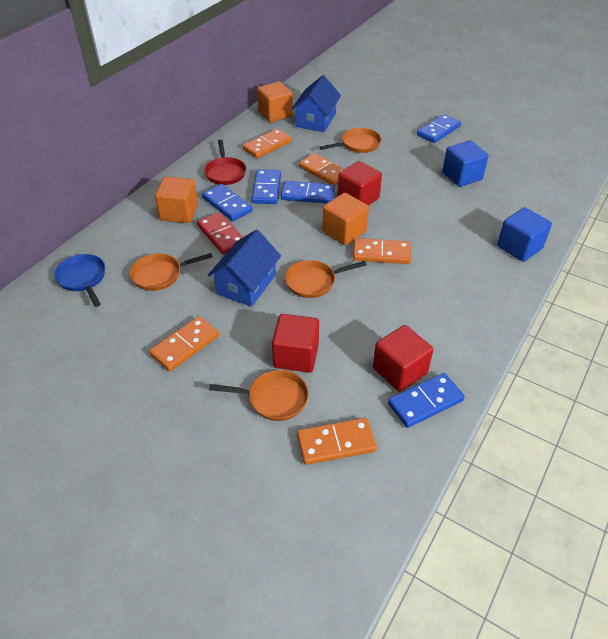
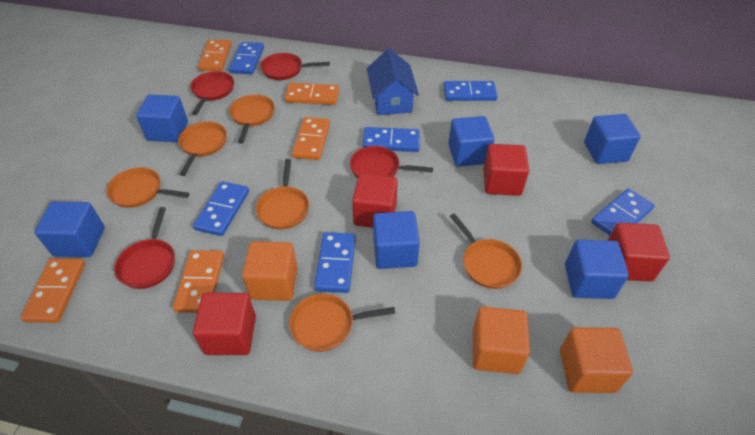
blue cube: [442,140,489,187] [497,207,552,262] = 2 -> [34,202,105,257] [136,95,188,142] [373,211,420,269] [448,116,494,167] [565,240,629,299] [584,114,640,164] = 6
blue domino: [202,184,253,221] [252,169,281,204] [281,181,334,204] [388,373,465,428] [417,114,461,143] = 5 -> [193,181,249,236] [229,42,264,74] [314,232,356,293] [362,127,420,152] [444,81,498,101] [591,188,655,236] = 6
blue house: [208,229,281,307] [291,75,341,132] = 2 -> [367,48,419,115] = 1
blue pan: [54,254,105,307] = 1 -> none = 0
orange pan: [130,253,213,291] [209,370,309,421] [285,260,367,298] [320,128,381,153] = 4 -> [106,167,189,208] [178,121,227,176] [229,94,275,144] [255,159,309,230] [289,294,395,352] [450,213,522,289] = 6
red cube: [272,314,319,373] [337,161,382,205] [373,325,433,392] = 3 -> [193,293,256,355] [352,173,398,228] [483,144,529,196] [608,223,670,282] = 4
red domino: [197,212,243,254] = 1 -> none = 0
red pan: [204,140,246,185] = 1 -> [114,207,175,289] [190,71,234,115] [260,53,330,80] [350,146,433,178] = 4

